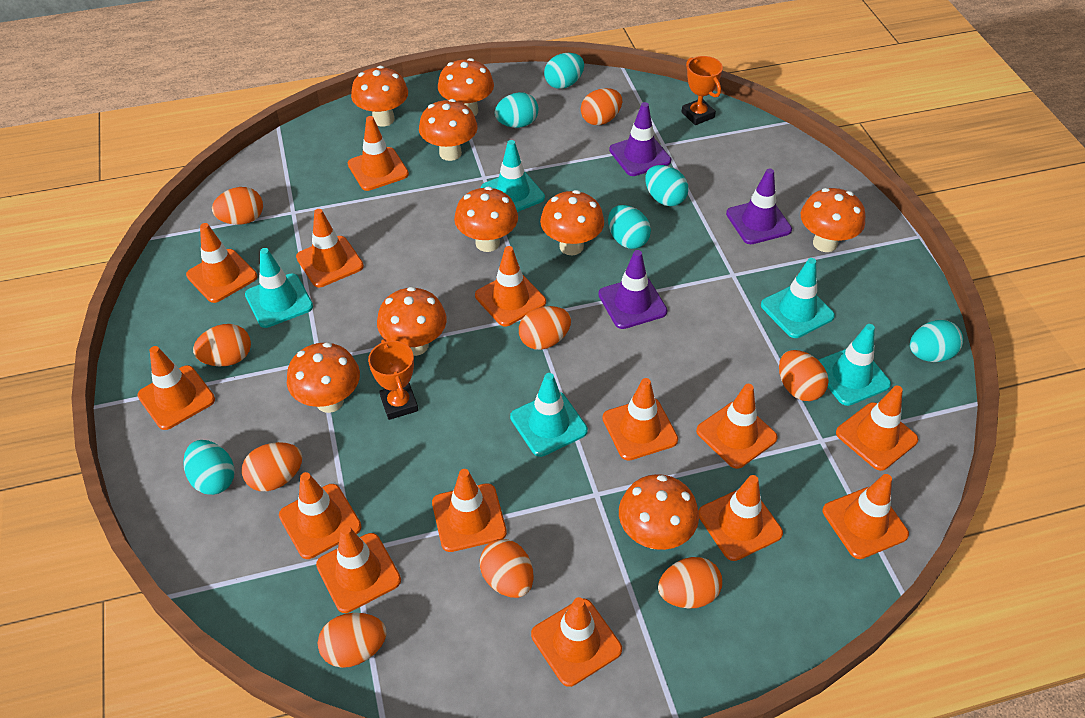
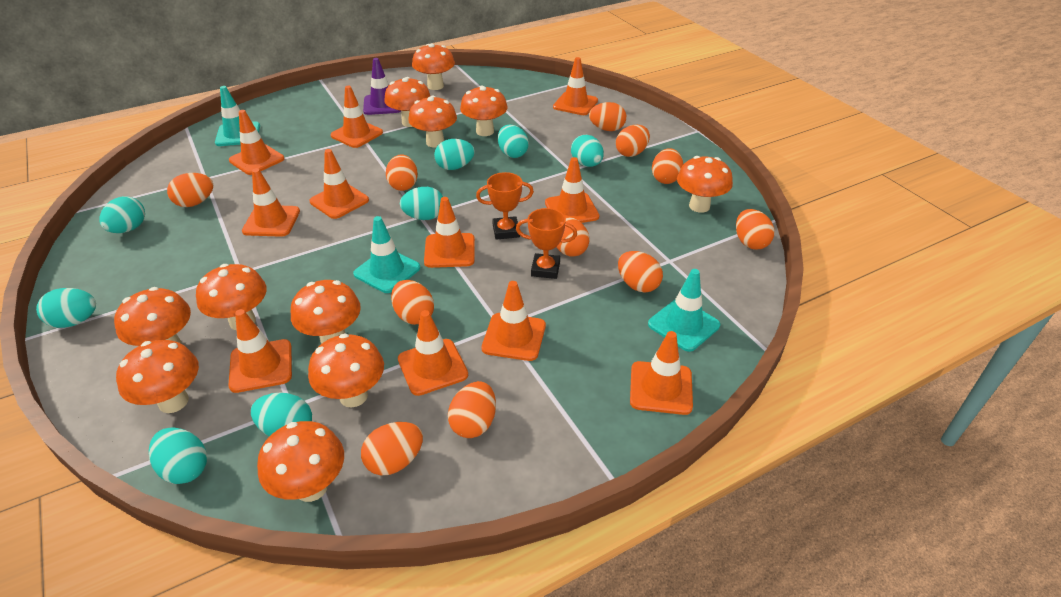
orange egg: [193,324,251,366] [212,187,263,225] [242,442,302,491] [318,613,387,668] [480,539,533,598] [519,306,571,350] [581,88,622,125] [658,557,722,608] [779,350,829,401] = 9 -> [167,173,213,207] [361,422,423,475] [386,154,418,191] [391,280,434,325] [448,381,496,438] [556,216,589,257] [589,102,626,131] [616,125,650,157] [618,251,663,293] [652,148,683,184] [736,209,774,250] = 11
orange mushroom: [287,342,360,413] [351,66,408,127] [377,287,447,356] [419,99,478,161] [438,58,494,116] [454,187,518,252] [540,190,604,255] [619,474,699,550] [801,188,865,252] = 9 -> [114,287,191,346] [116,340,199,413] [196,264,267,330] [257,421,344,502] [291,280,361,344] [308,333,384,408] [384,77,430,127] [408,95,457,148] [412,43,455,90] [460,85,508,136] [677,156,733,213] = 11
orange traffic cone: [137,346,215,430] [186,223,257,303] [279,472,362,559] [296,209,364,287] [316,525,401,613] [348,116,409,191] [432,469,507,552] [475,246,546,326] [531,597,622,687] [602,378,678,461] [696,384,778,469] [698,475,783,561] [823,474,909,559] [836,386,918,471] = 14 -> [228,309,292,393] [229,110,285,175] [242,168,300,237] [310,149,369,219] [330,86,383,148] [398,310,468,396] [424,197,475,268] [482,281,546,361] [545,157,599,223] [553,57,598,115] [630,331,693,415] = 11
purple traffic cone: [598,250,667,329] [609,102,671,176] [726,169,792,244] = 3 -> [363,58,401,115] = 1
turquoise egg: [183,440,235,495] [495,92,538,128] [544,53,584,89] [608,205,651,249] [645,165,688,206] [910,320,963,362] = 6 -> [36,288,96,328] [99,196,145,233] [149,427,207,484] [251,393,312,437] [400,187,443,220] [434,139,475,170] [498,125,529,158] [571,134,604,167] = 8
turquoise traffic cone: [245,248,313,328] [481,140,545,212] [510,373,588,457] [761,258,835,338] [819,324,891,406] = 5 -> [215,86,260,146] [353,216,421,293] [648,269,720,352] = 3

